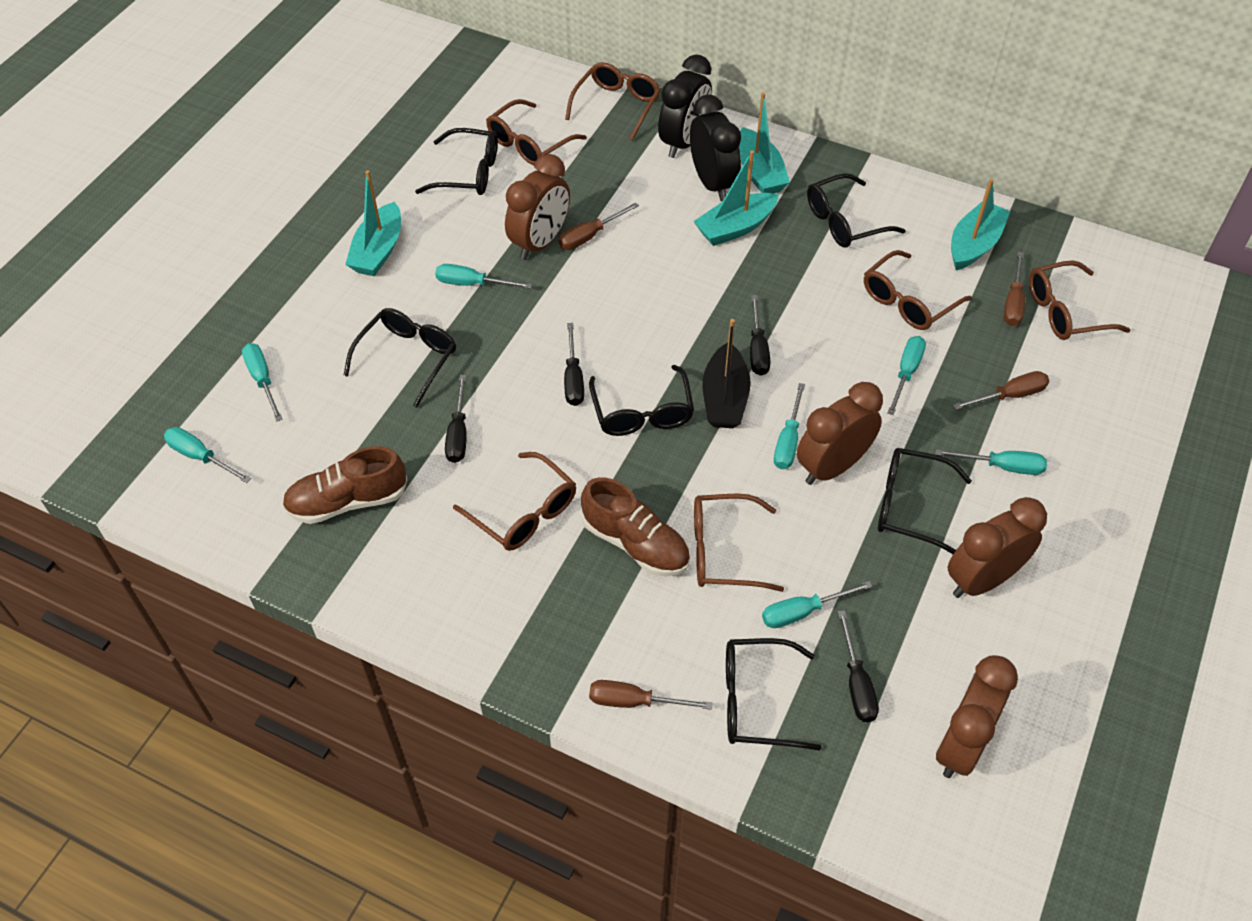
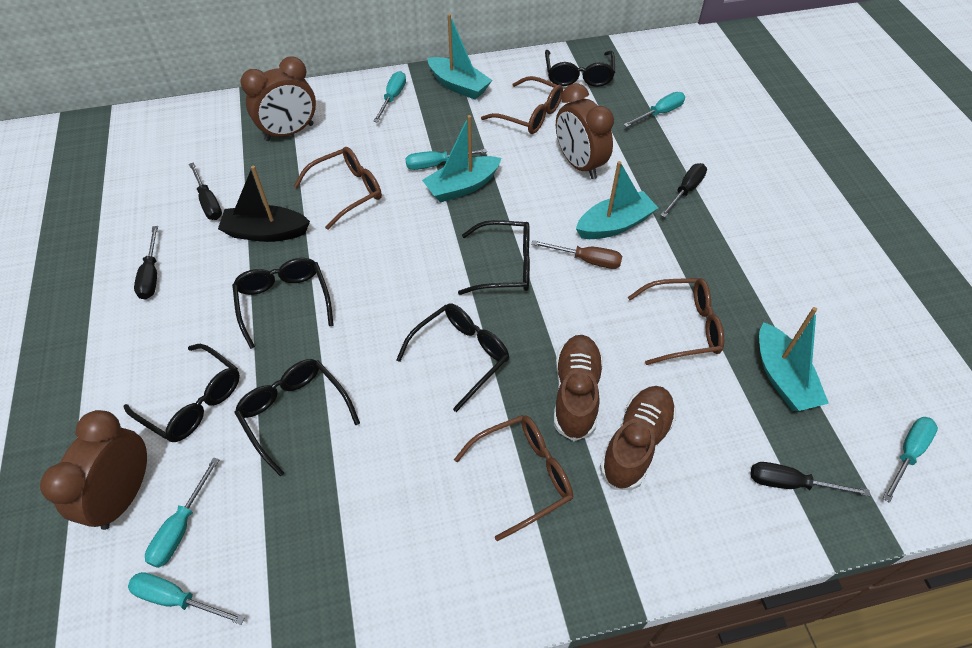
black clock: [658,54,712,158] [690,94,741,201] = 2 -> none = 0
brown clock: [505,154,570,260] [797,382,883,485] [936,655,1018,778] [948,497,1047,598] = 4 -> [40,410,147,530] [240,56,316,141] [556,83,614,179] = 3
brown glasses: [453,452,576,551] [486,99,587,165] [565,62,661,141] [694,494,784,592] [864,250,972,330] [1029,261,1130,340] = 6 -> [294,147,382,230] [454,415,573,541] [481,76,563,134] [628,278,724,365] = 4
brown screwdriver: [558,202,639,250] [589,680,712,710] [953,371,1049,410] [1004,252,1025,326] = 4 -> [531,240,622,269] = 1
turquoise screwdriver: [164,427,251,483] [242,343,282,422] [435,264,532,289] [762,581,872,628] [774,383,805,469] [887,336,926,415] [936,449,1047,475] = 7 -> [128,572,245,625] [145,457,219,568] [373,71,406,123] [405,149,487,170] [624,92,685,127] [883,417,938,503] = 6

